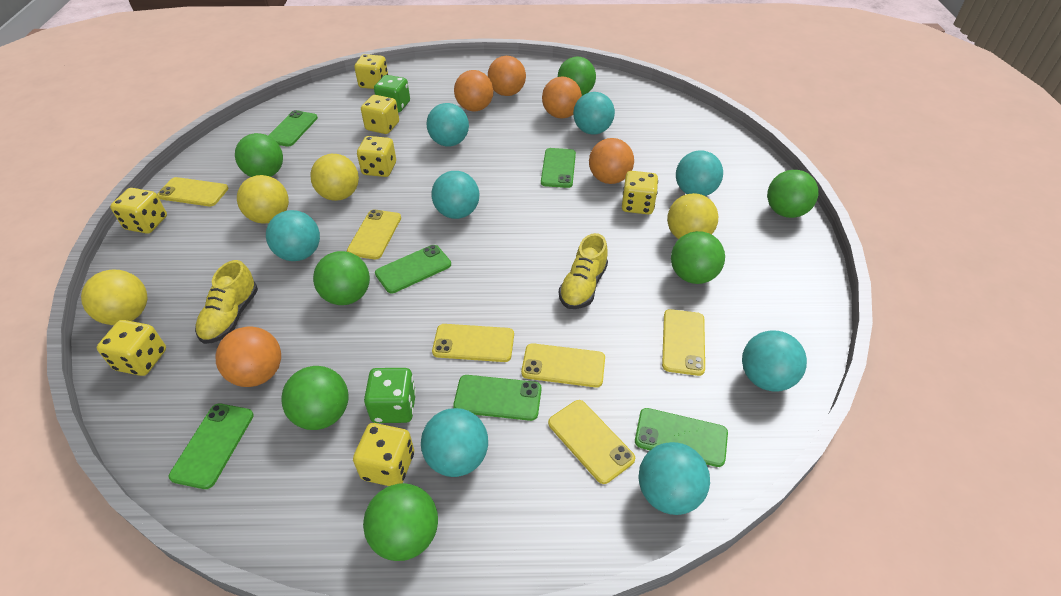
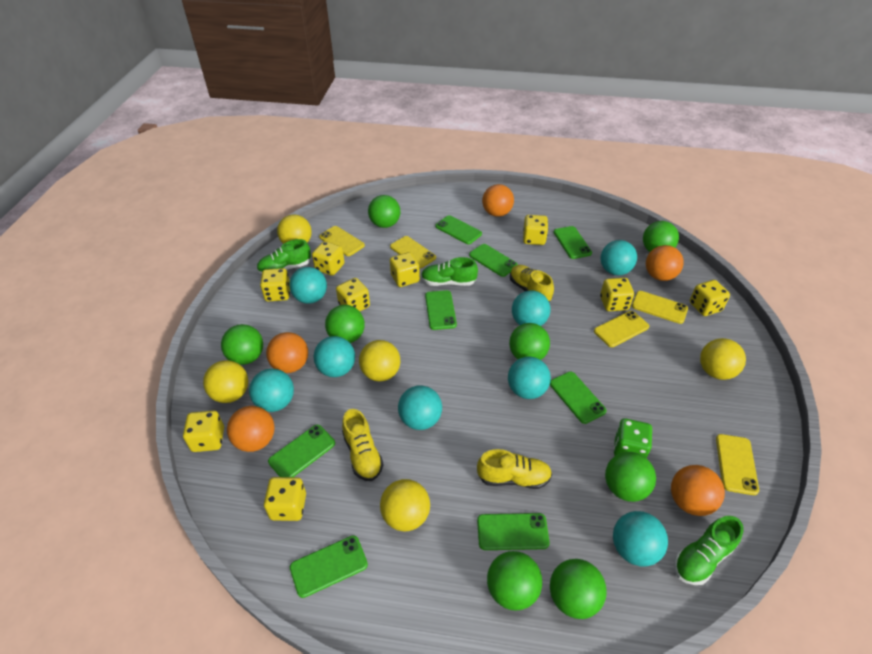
green ball: [235,133,283,177] [281,366,348,430] [313,251,370,305] [363,483,438,561] [558,57,596,96] [671,231,725,284] [767,170,819,218] = 7 -> [221,324,263,365] [325,305,365,343] [368,195,400,228] [487,551,542,610] [509,323,550,360] [550,559,607,619] [605,452,656,502] [643,221,679,252] = 8
green dice: [364,368,416,423] [374,75,410,112] = 2 -> [614,418,652,458] = 1
green phone: [169,403,254,489] [268,110,318,147] [375,245,451,293] [453,375,542,421] [541,148,576,188] [635,408,728,467] = 6 -> [268,425,335,477] [290,535,368,598] [425,290,457,330] [435,215,482,244] [469,244,518,277] [477,513,550,550] [550,372,607,424] [553,226,592,259] = 8
green shoe: none = 0 -> [257,239,311,274] [421,257,478,286] [674,516,743,585] = 3
yellow ball: [81,270,147,325] [237,175,289,224] [310,154,359,201] [667,193,718,239] = 4 -> [203,360,248,403] [277,214,312,244] [359,340,400,382] [380,479,430,531] [700,338,746,380] = 5
yellow dice: [97,320,166,376] [110,188,167,234] [353,423,414,486] [354,54,388,89] [357,136,396,177] [361,95,399,134] [622,171,658,214] = 7 -> [183,411,224,452] [260,268,290,301] [264,477,306,521] [312,241,345,276] [336,278,370,311] [390,252,420,287] [523,215,548,245] [600,278,634,311] [690,280,730,316] = 9
yellow phone: [157,177,229,206] [347,209,401,259] [432,324,514,362] [521,343,605,387] [548,400,635,484] [662,309,705,376] = 6 -> [319,226,365,256] [390,236,436,268] [594,311,649,347] [632,291,688,324] [716,434,759,495] = 5
yellow shoe: [195,260,258,344] [559,233,608,309] = 2 -> [342,409,384,481] [477,449,552,489] [510,265,554,302] = 3

